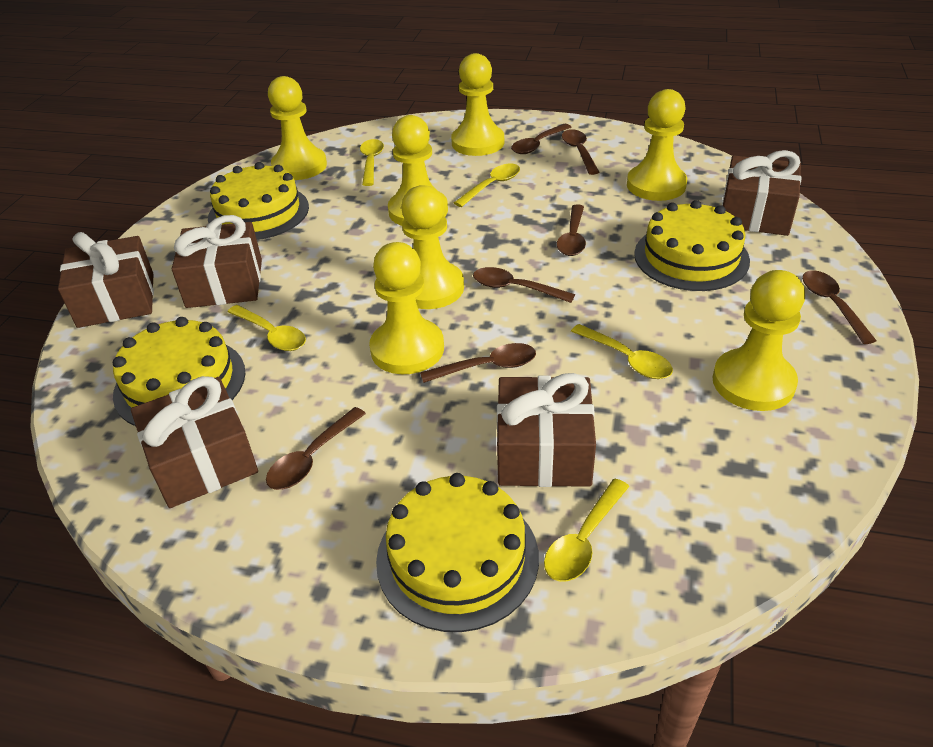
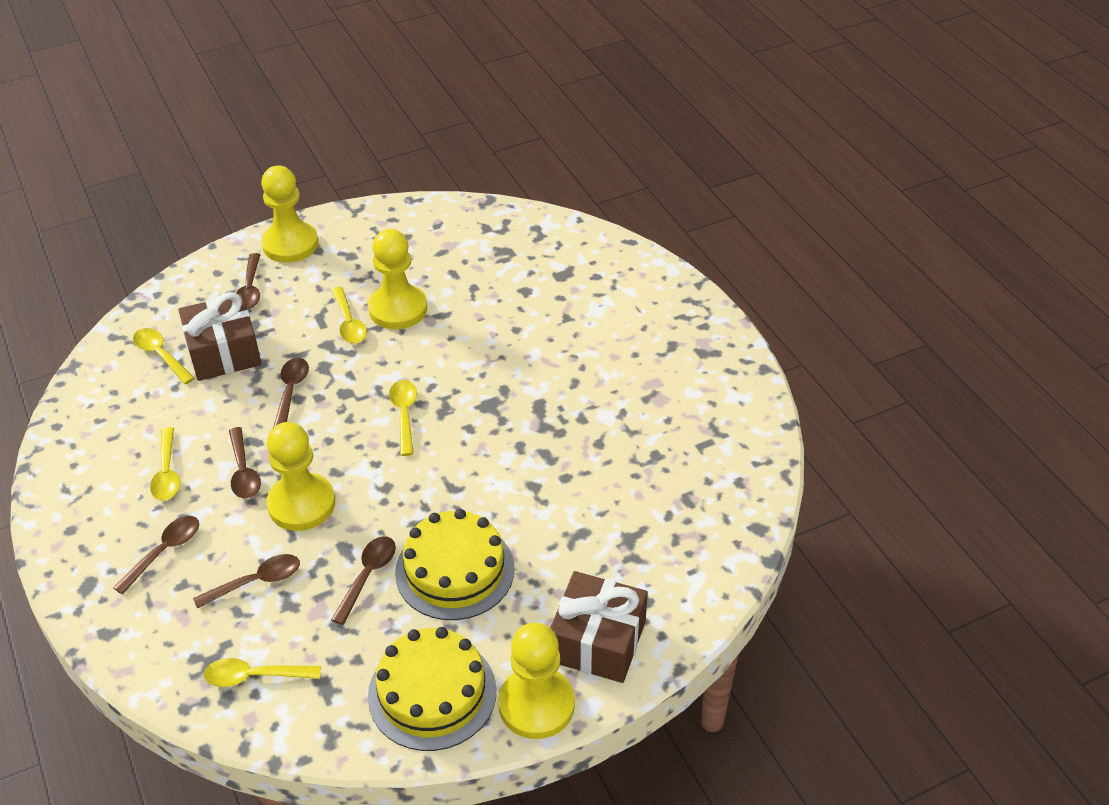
brown gift: [58,232,154,328] [131,376,258,508] [172,215,262,308] [497,373,596,487] [722,150,801,236] = 5 -> [178,292,262,381] [550,571,648,683] = 2
brown spoon: [266,407,366,490] [420,343,536,383] [473,267,575,303] [511,124,571,154] [557,204,586,256] [562,129,599,175] [802,270,877,344] = 7 -> [113,516,199,595] [193,554,300,609] [229,427,261,499] [236,253,261,310] [273,358,309,428] [331,536,396,625] = 6
yellow cake: [113,317,245,426] [208,162,309,240] [376,473,539,632] [634,200,750,291] = 4 -> [368,627,496,751] [395,509,515,620] = 2
yellow pawn: [268,76,327,180] [369,242,444,374] [388,115,448,226] [401,185,464,309] [451,53,504,156] [627,89,687,201] [713,270,805,411] = 7 -> [261,166,319,263] [266,422,335,531] [368,229,427,329] [498,623,575,739] = 4

